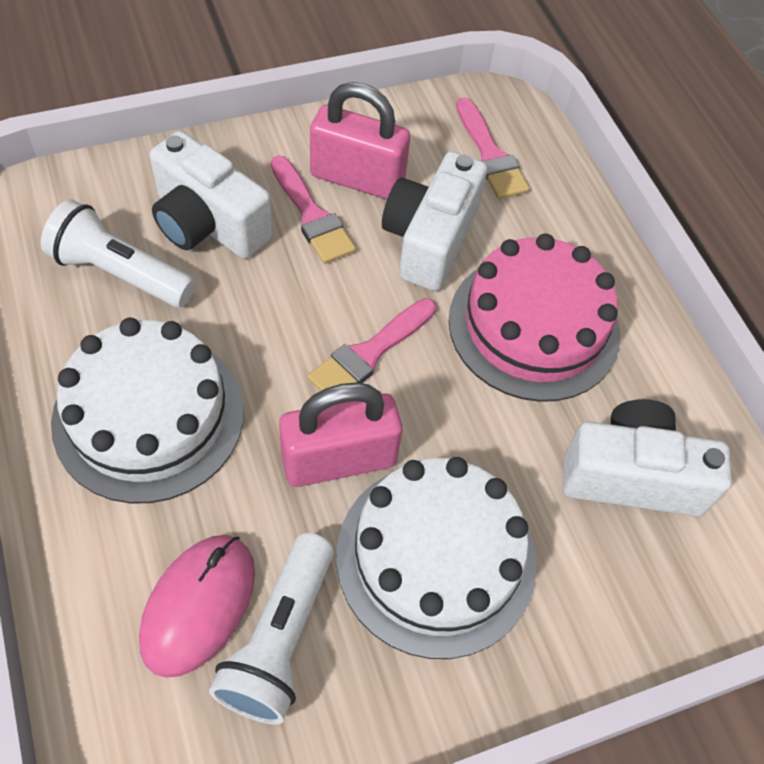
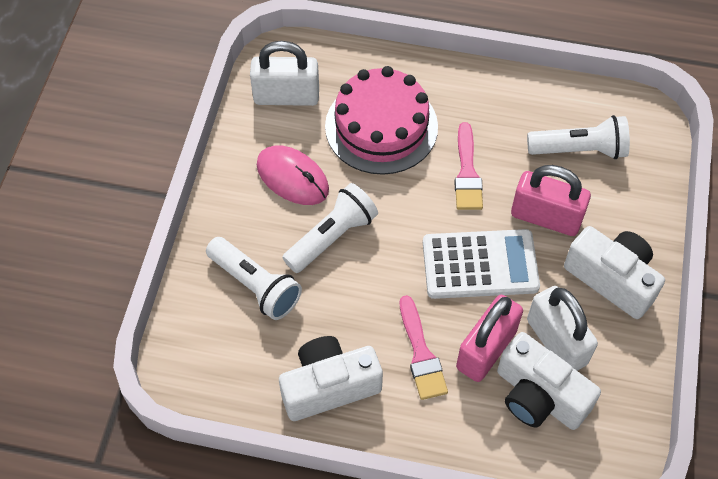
pink brush: [271,155,356,264] [307,298,436,391] [456,97,530,199] = 3 -> [400,295,448,400] [454,122,483,210] = 2
white cake: [51,318,244,503] [336,457,537,659] = 2 -> none = 0
white calculator: none = 0 -> [423,229,540,299] = 1
white flashlight: [41,199,196,308] [209,532,334,725] = 2 -> [206,237,302,320] [282,183,378,273] [527,115,630,159] = 3
white padlock: none = 0 -> [250,41,319,106] [527,286,598,371] = 2

